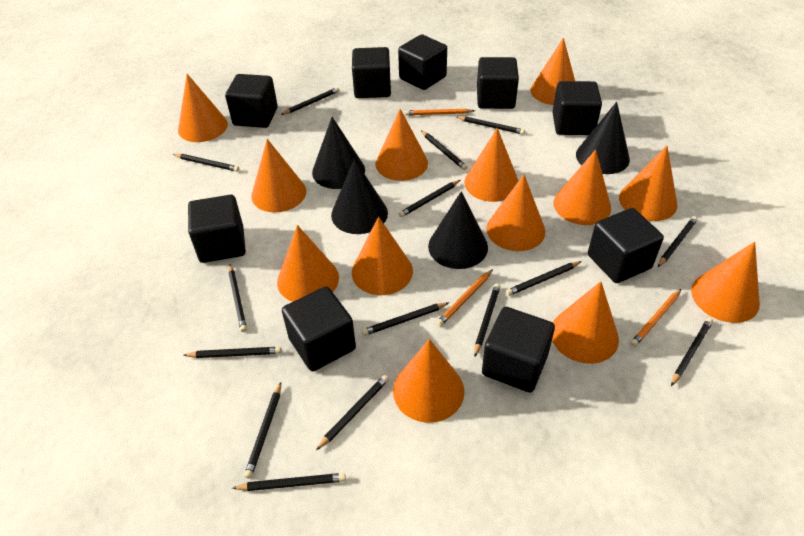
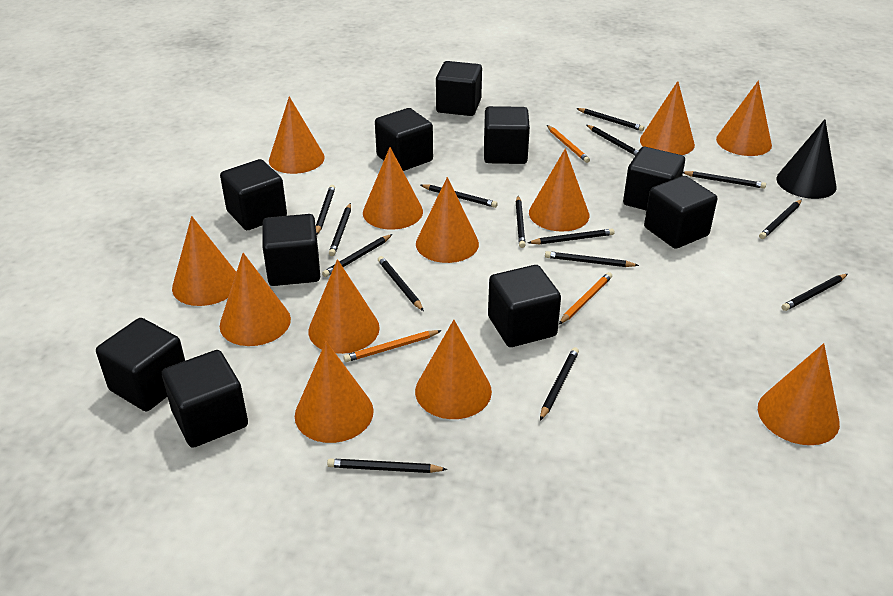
black cone: [312,117,365,189] [331,159,388,234] [428,191,488,269] [576,102,630,174] = 4 -> [776,119,837,199] = 1
black cube: [188,195,246,263] [225,74,278,128] [282,286,356,371] [352,47,391,98] [398,34,447,90] [477,57,519,109] [482,307,555,392] [553,81,602,135] [588,208,664,283] = 9 -> [96,318,185,411] [162,350,248,448] [220,159,287,230] [262,214,320,286] [375,108,433,171] [436,61,482,116] [484,106,530,164] [488,265,561,347] [623,147,685,210] [644,176,717,249] = 10
orange cone: [178,74,228,142] [251,139,306,213] [277,225,339,302] [352,217,413,295] [376,109,428,181] [393,339,465,423] [464,128,519,202] [487,175,545,251] [530,38,575,105] [552,281,619,364] [554,149,611,225] [619,146,677,221] [691,242,760,323] = 13 -> [172,216,236,306] [220,253,291,346] [269,96,325,174] [295,341,374,443] [308,259,380,354] [363,147,423,230] [415,320,492,419] [416,177,479,263] [529,149,589,232] [640,81,695,155] [716,81,772,156] [758,343,840,445] = 12

